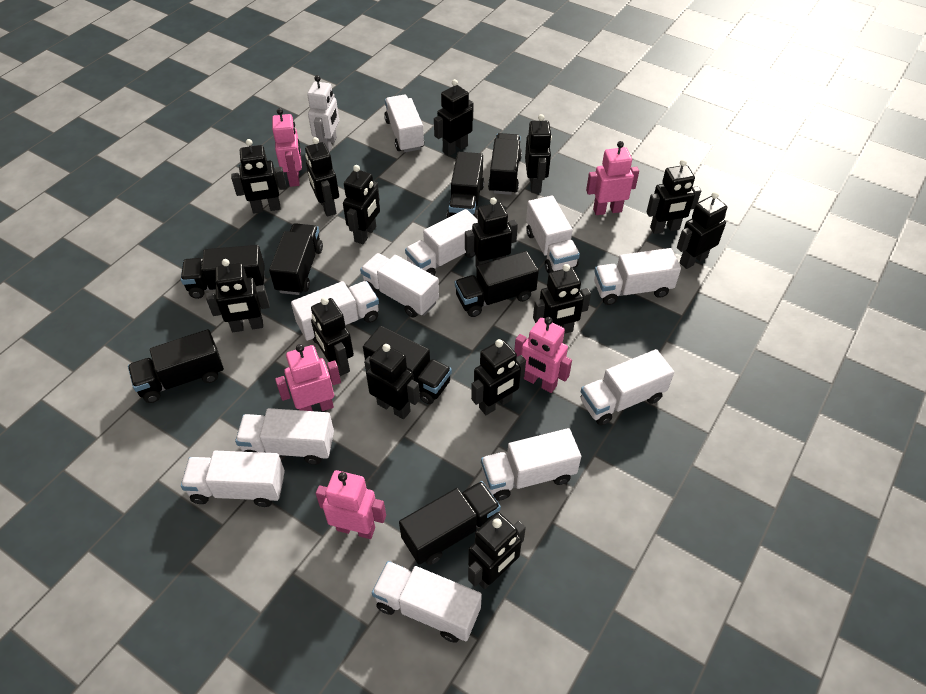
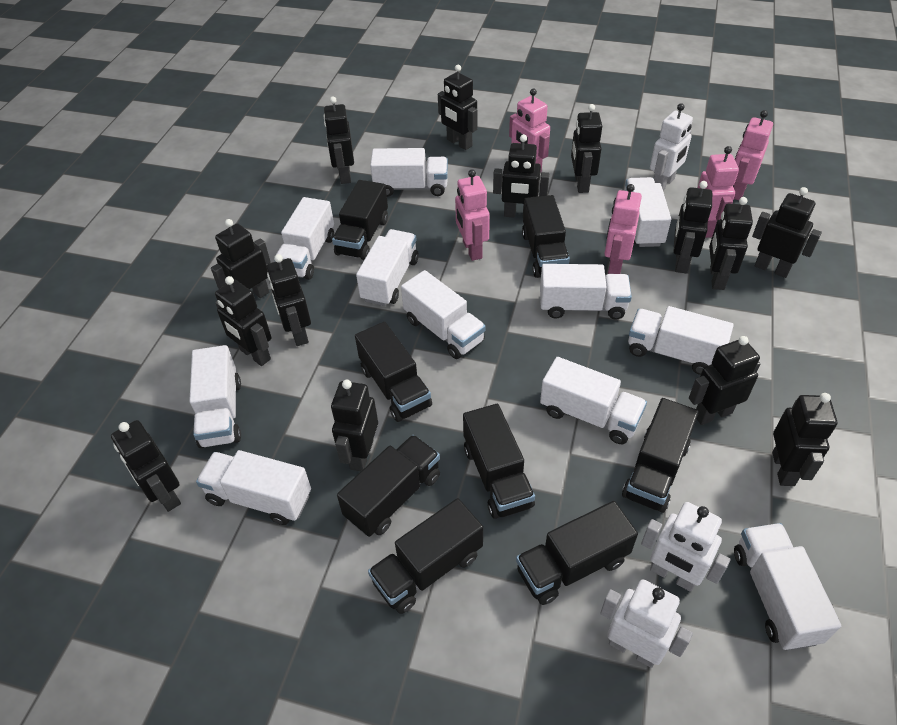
white robot: [307,75,339,152] = 1 -> [600,579,693,668] [641,502,730,592] [650,103,693,190] = 3

